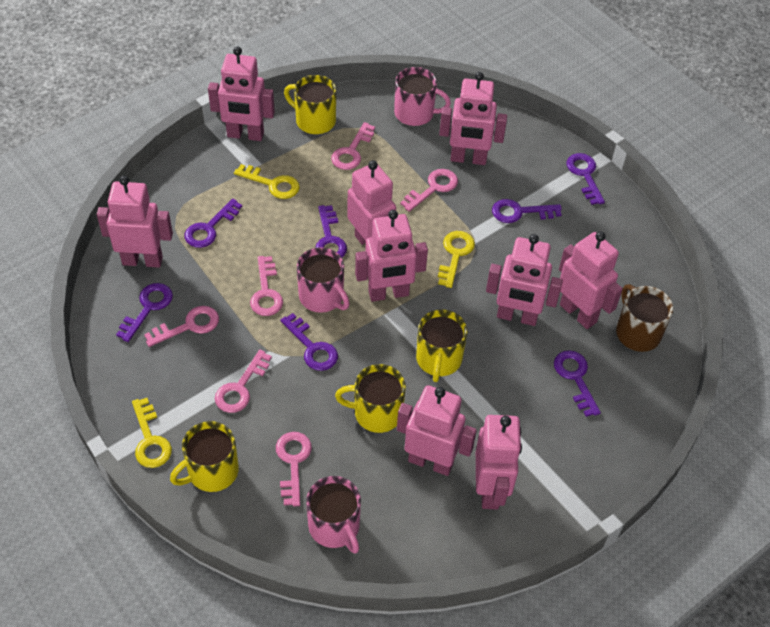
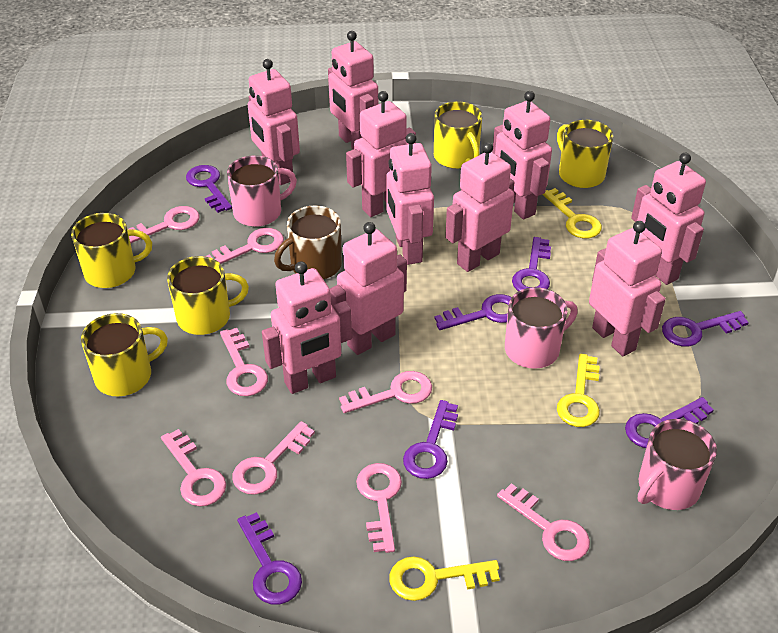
pink key: [144,306,219,347] [215,350,272,413] [250,256,283,316] [276,432,312,507] [331,122,375,170] [400,169,458,212] = 6 -> [128,206,199,243] [161,429,226,506] [205,228,284,264] [220,328,268,396] [232,421,315,495] [339,371,432,413] [356,463,402,553] [497,483,590,561] = 8
pink robot: [97,176,173,268] [208,47,275,141] [348,160,396,245] [355,210,428,302] [397,385,477,476] [439,72,507,165] [476,415,522,510] [486,234,563,326] [559,231,623,329] = 9 -> [248,59,300,185] [262,261,352,394] [328,31,378,149] [330,222,407,355] [346,91,416,217] [387,133,434,265] [445,142,515,272] [492,91,552,220] [589,221,666,356] [631,152,706,285] = 10
yellow mug: [170,421,239,492] [284,75,336,134] [335,364,406,433] [416,309,467,382] = 4 -> [71,213,152,288] [81,313,168,396] [167,256,249,335] [434,101,482,169] [557,120,613,188] = 5

